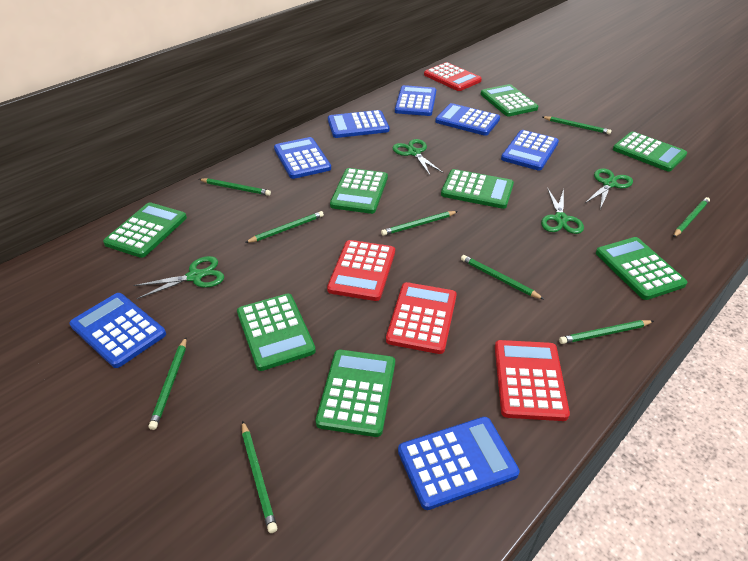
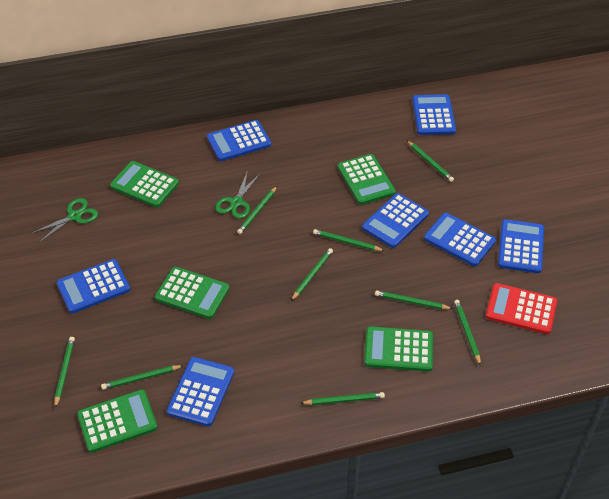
green calculator: [103,202,187,258] [237,293,316,371] [316,350,395,437] [330,168,388,214] [441,169,514,209] [481,84,538,116] [596,237,687,300] [613,131,687,171] = 8 -> [77,390,158,453] [110,161,179,208] [155,267,230,319] [337,154,396,205] [364,326,433,372] = 5
green scissors: [133,256,224,299] [392,139,444,175] [541,188,584,234] [584,168,633,209] = 4 -> [31,198,98,243] [215,170,260,219] = 2
red calculator: [327,240,395,301] [386,282,457,354] [424,62,482,91] [495,340,570,421] = 4 -> [486,283,557,334] = 1

